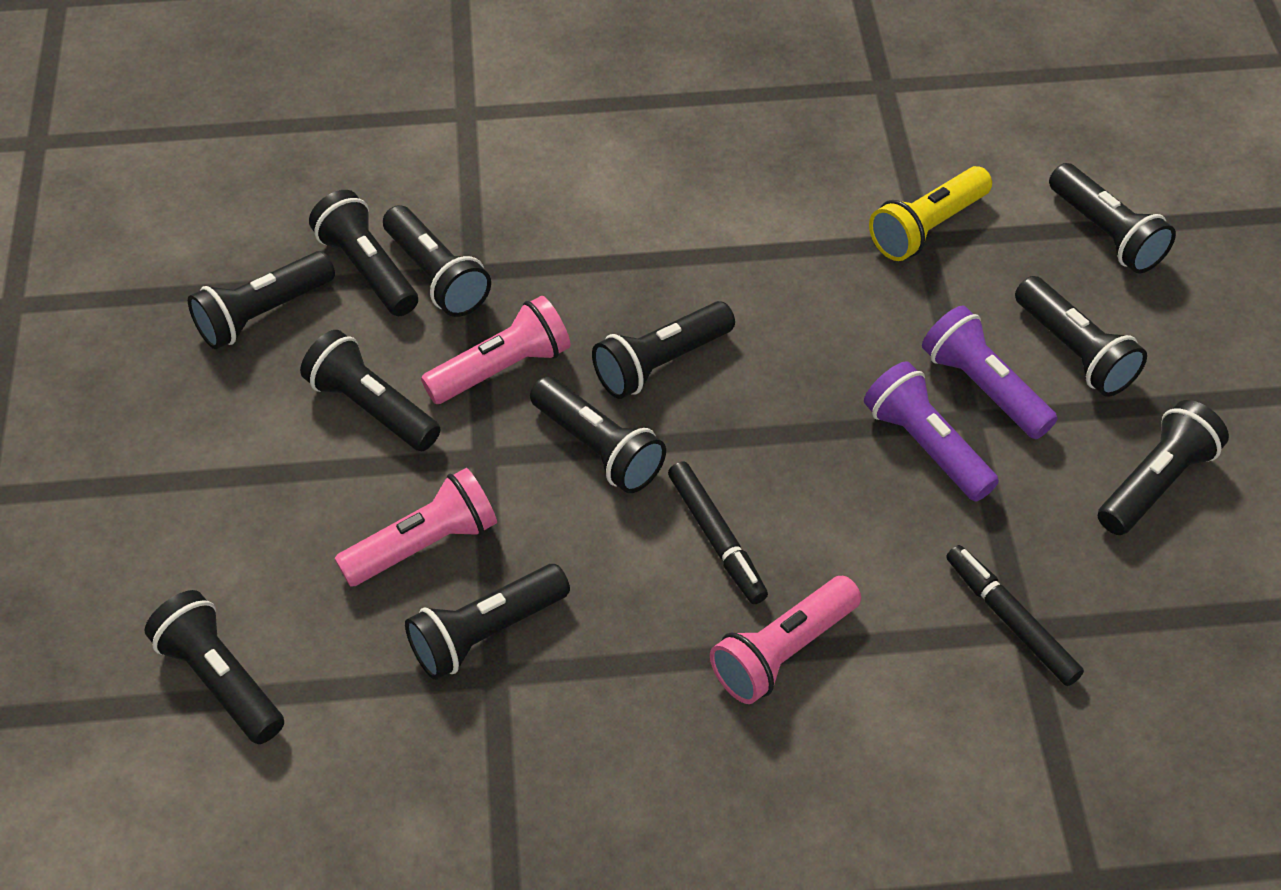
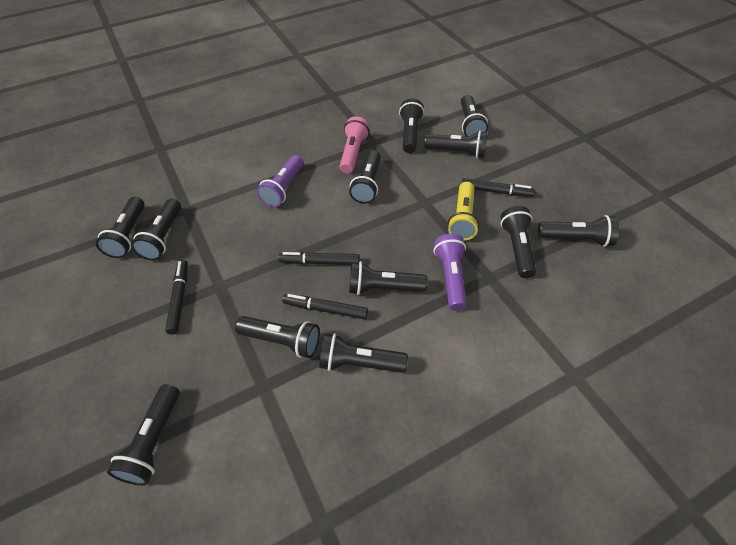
black flashlight: [144,590,284,744] [188,251,335,349] [300,330,441,451] [309,190,418,316] [383,205,491,317] [405,564,570,680] [530,376,666,493] [592,301,735,399] [1015,276,1147,397] [1049,163,1176,273] [1098,400,1229,535] = 11 -> [96,197,145,258] [107,384,180,485] [131,199,181,260] [235,316,320,358] [319,333,408,373] [349,150,381,204] [349,261,428,295] [399,99,424,153] [424,131,487,158] [461,95,488,137] [501,206,536,278] [538,215,619,247] = 12
black marker: [668,461,768,604] [946,545,1084,686] = 2 -> [165,259,188,334] [278,252,359,265] [282,294,368,319] [461,178,535,197] = 4
pink flashlight: [335,468,497,587] [421,296,571,404] [710,576,861,704] = 3 -> [340,116,370,173] = 1

